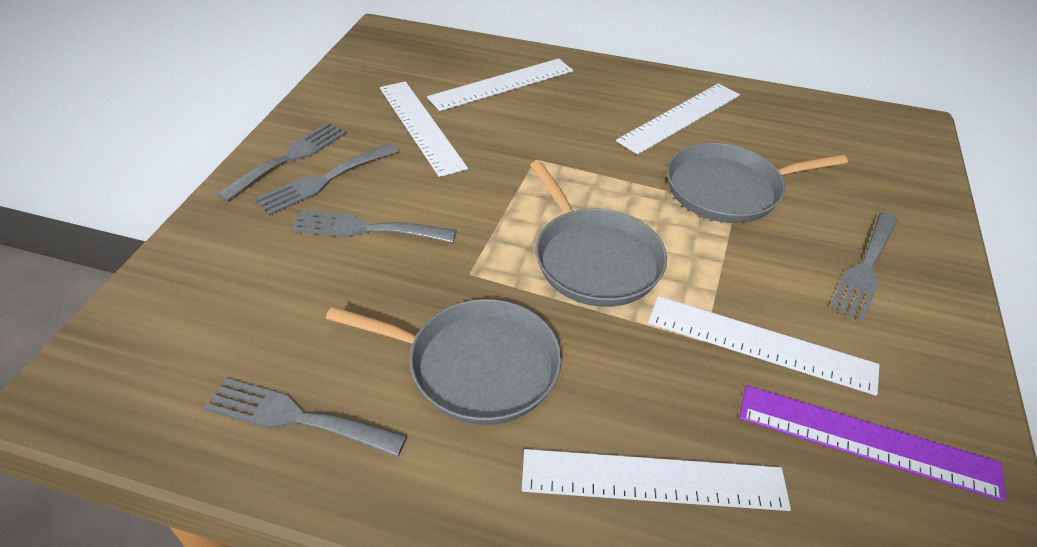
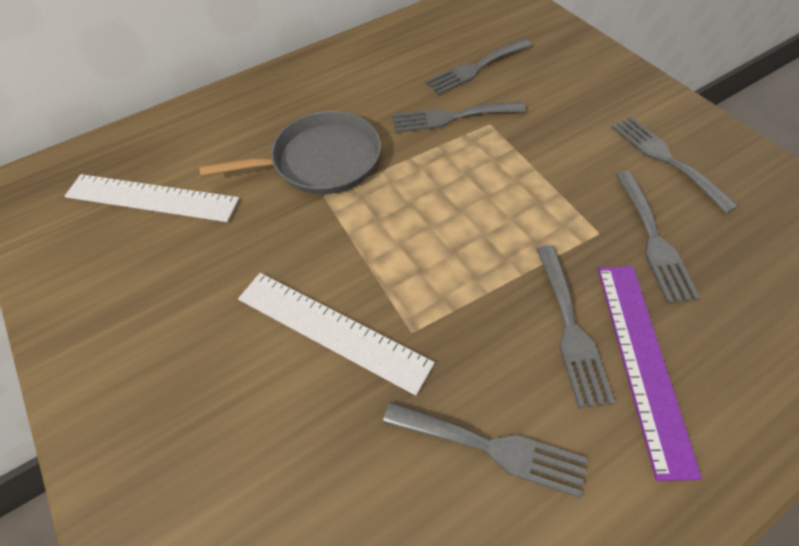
grey fork: [204,378,407,457] [216,122,347,201] [255,143,399,216] [291,209,456,243] [830,212,898,322] = 5 -> [383,402,587,498] [392,102,526,133] [425,39,532,95] [536,245,615,408] [611,117,739,214] [616,171,701,304] = 6
grey pan: [326,299,562,425] [530,161,667,307] [667,143,848,223] = 3 -> [199,111,381,194] = 1
white ruler: [380,81,468,177] [427,58,573,111] [522,449,791,511] [616,83,740,155] [648,296,880,396] = 5 -> [65,174,239,222] [238,273,435,396] = 2

